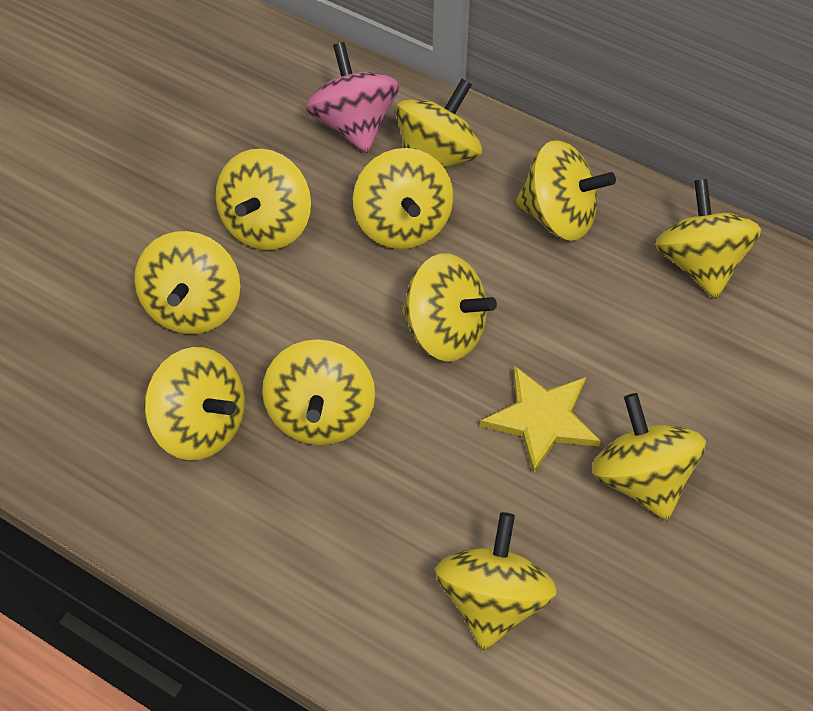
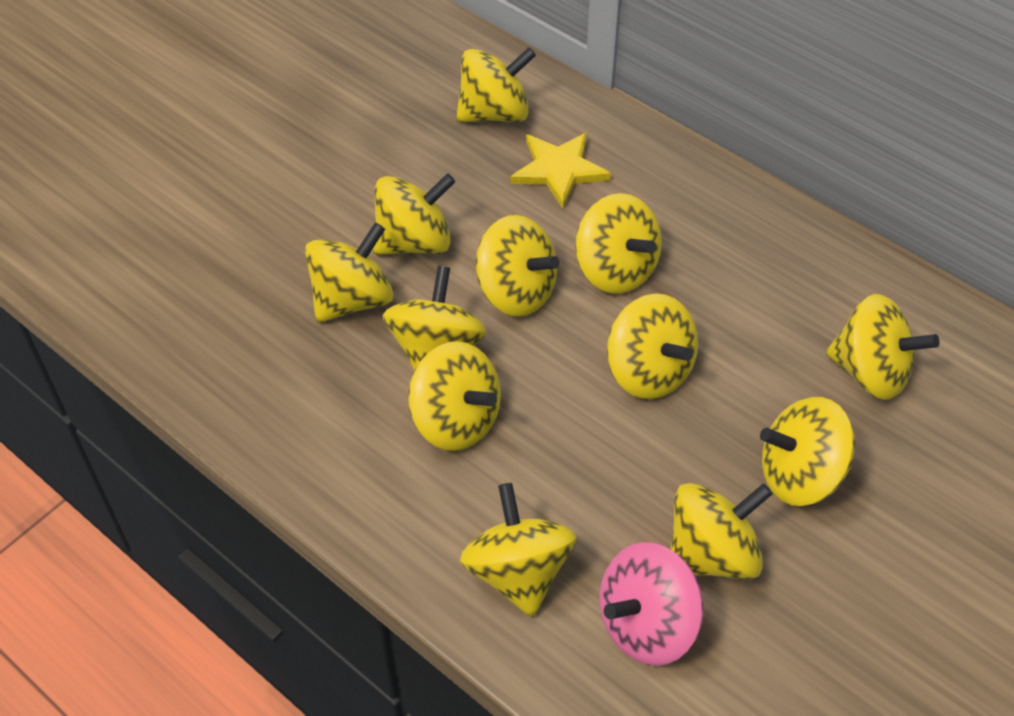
yellow spinning top: [134,231,240,334] [144,347,245,460] [215,149,311,250] [262,339,375,445] [353,148,453,249] [395,79,482,168] [402,253,497,362] [435,512,557,651] [515,140,616,241] [592,393,706,521] [655,179,762,299] = 11 -> [305,222,394,323] [372,173,455,255] [383,266,486,371] [408,341,501,451] [456,47,536,122] [460,483,577,617] [476,215,559,317] [575,193,662,294] [607,293,698,399] [670,483,773,579] [760,397,855,506] [826,294,940,400] = 12

